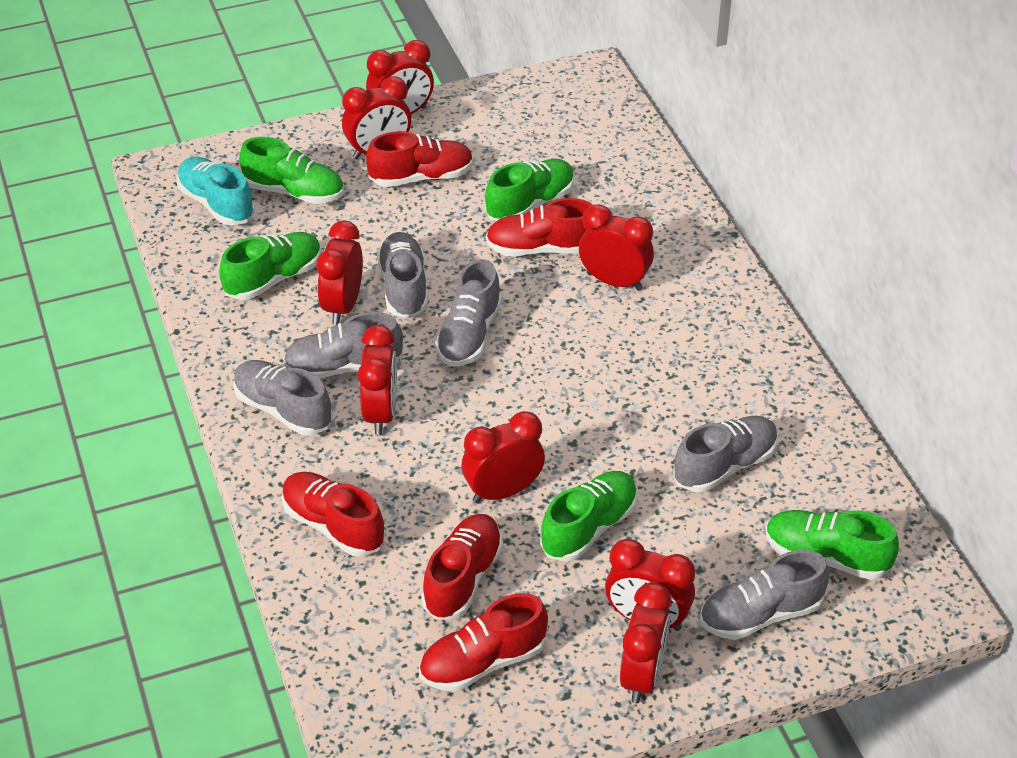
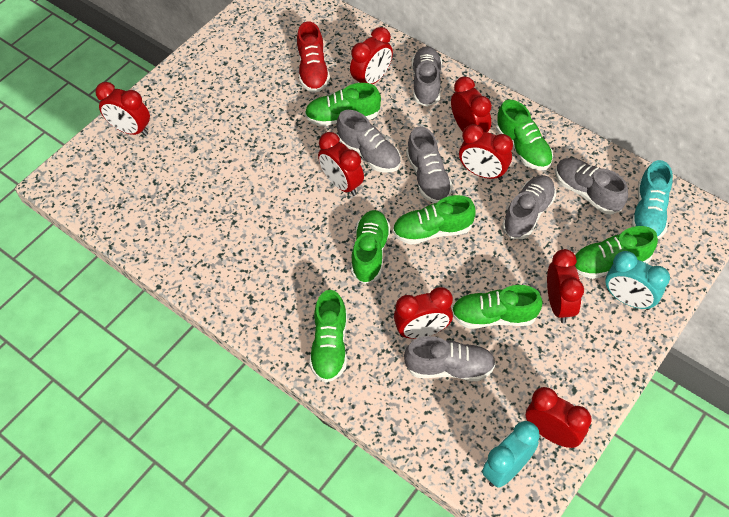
green shoe: [219,232,322,300] [239,137,344,204] [485,159,574,221] [540,471,638,562] [766,510,899,580] = 5 -> [305,83,381,126] [309,290,347,383] [351,210,390,284] [393,195,476,245] [452,285,542,329] [496,100,553,171] [575,226,658,279] = 7
red shoe: [282,472,385,557] [366,131,473,187] [419,593,548,692] [421,514,503,620] [486,198,593,256] = 5 -> [297,21,330,93] = 1
turquoise clock: none = 0 -> [482,421,540,488] [605,251,670,310] = 2

